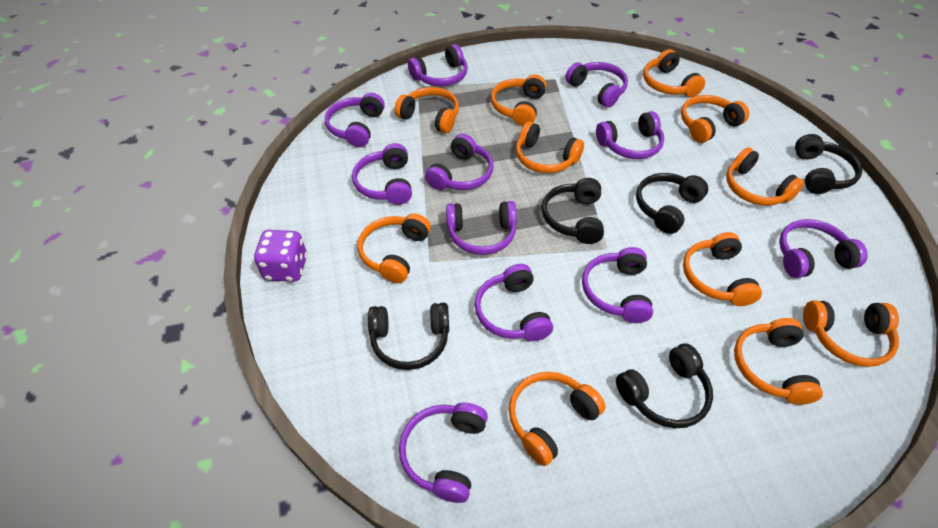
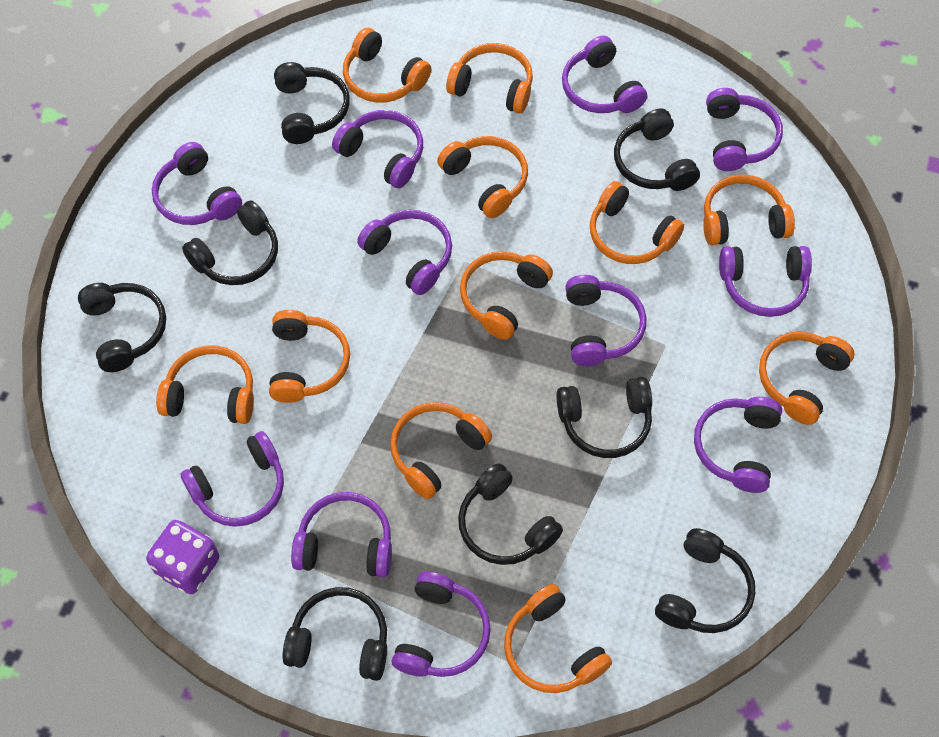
black headphones: [368,303,449,370] [542,178,604,244] [616,344,713,428] [636,173,708,234] [795,134,862,194] = 5 -> [78,283,166,372] [182,200,278,285] [274,62,350,144] [282,587,387,681] [458,463,563,565] [556,377,652,458] [614,108,700,191] [655,528,755,633] = 8

